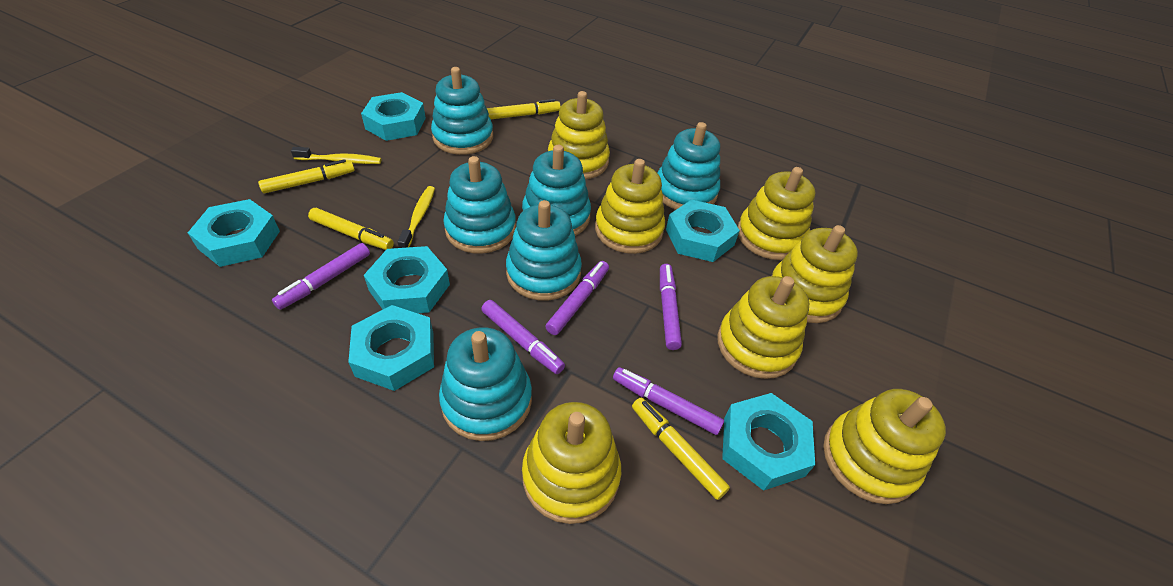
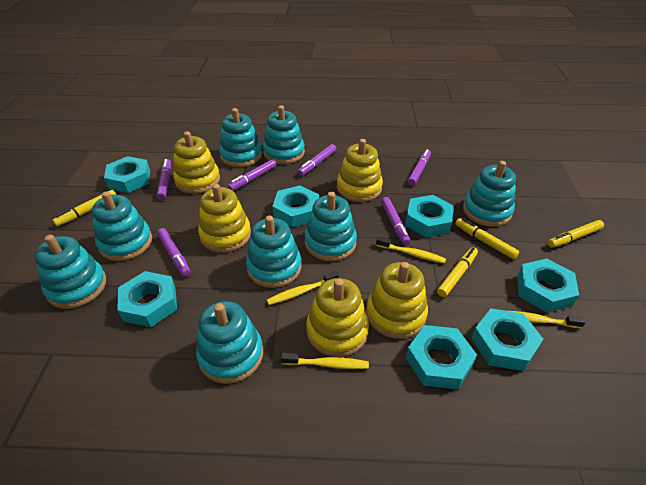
purple marker: [272,243,370,310] [481,300,565,374] [545,261,609,335] [613,367,724,435] [660,264,682,350] = 5 -> [157,159,171,200] [157,228,191,277] [228,159,276,191] [297,144,336,176] [381,197,410,245] [408,149,431,186] = 6
turquoise nut: [188,199,280,267] [348,305,434,391] [361,92,426,141] [364,246,450,313] [666,199,740,262] [722,393,815,491] = 6 -> [104,156,150,193] [117,271,177,327] [272,185,319,228] [405,195,454,237] [406,325,477,390] [471,308,543,371] [517,259,579,313] = 7
turquoise stacking toy: [431,67,493,155] [439,327,532,441] [443,156,516,254] [506,200,582,301] [522,145,591,236] [658,122,720,210] = 6 -> [34,235,106,309] [92,192,152,261] [196,301,263,384] [219,108,262,167] [246,216,302,288] [263,105,305,164] [305,192,357,261] [463,161,516,227] = 8
yellow stacking toy: [522,402,621,524] [548,91,610,179] [595,159,665,254] [717,276,809,379] [738,167,815,260] [772,225,858,323] [823,389,946,504] = 7 -> [173,131,220,194] [198,184,251,253] [306,278,369,357] [337,139,383,202] [366,262,428,339] = 5
yellow toothbrush: [291,147,381,164] [397,186,435,248] = 2 -> [267,271,339,305] [281,353,369,369] [376,236,446,264] [511,311,585,328] = 4

